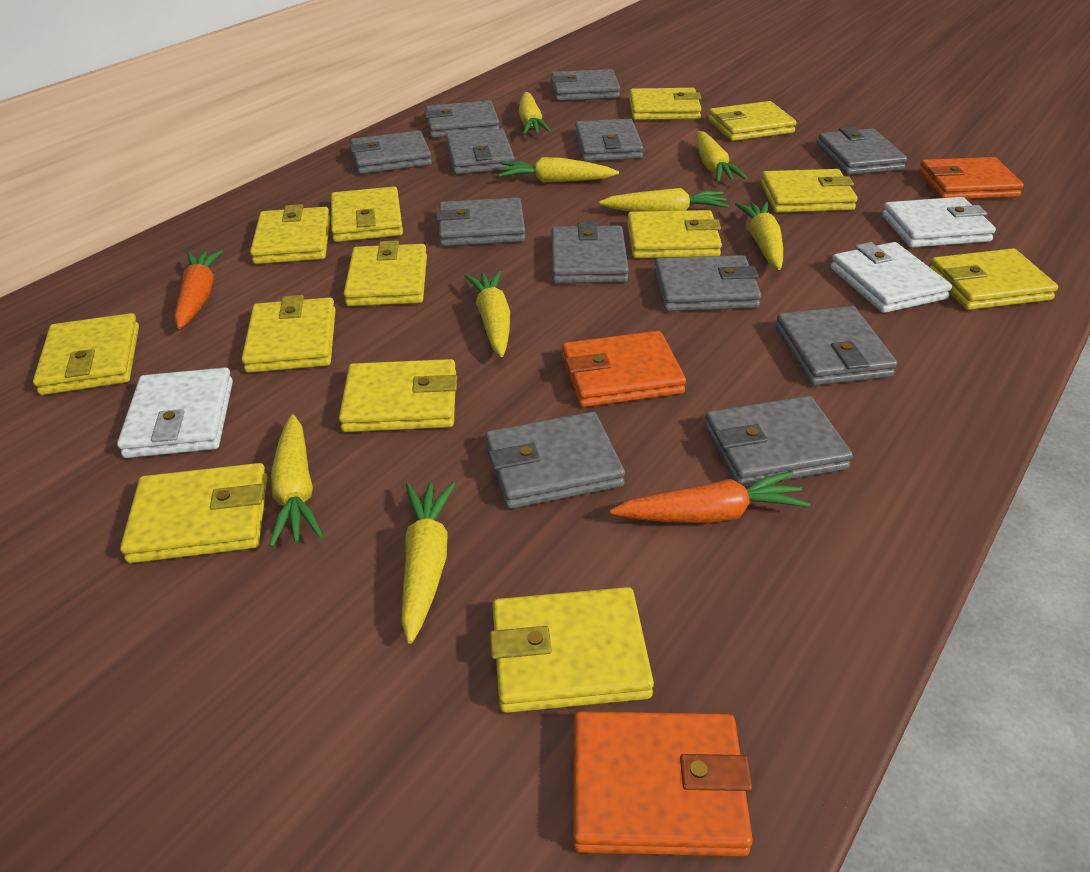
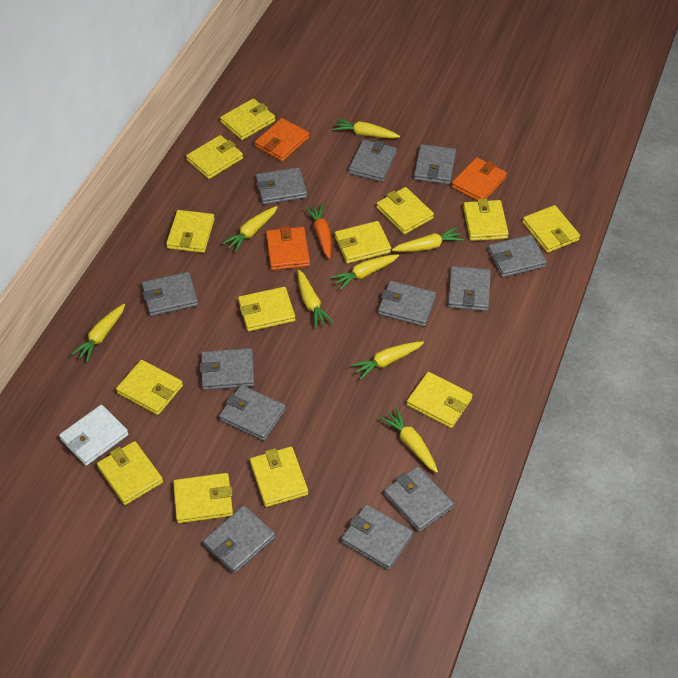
orange carrot: [174,249,224,329] [610,471,810,523] = 2 -> [305,204,331,259] = 1
white wallet: [117,368,233,458] [831,242,952,313] [882,197,996,248] = 3 -> [59,405,128,466] = 1

